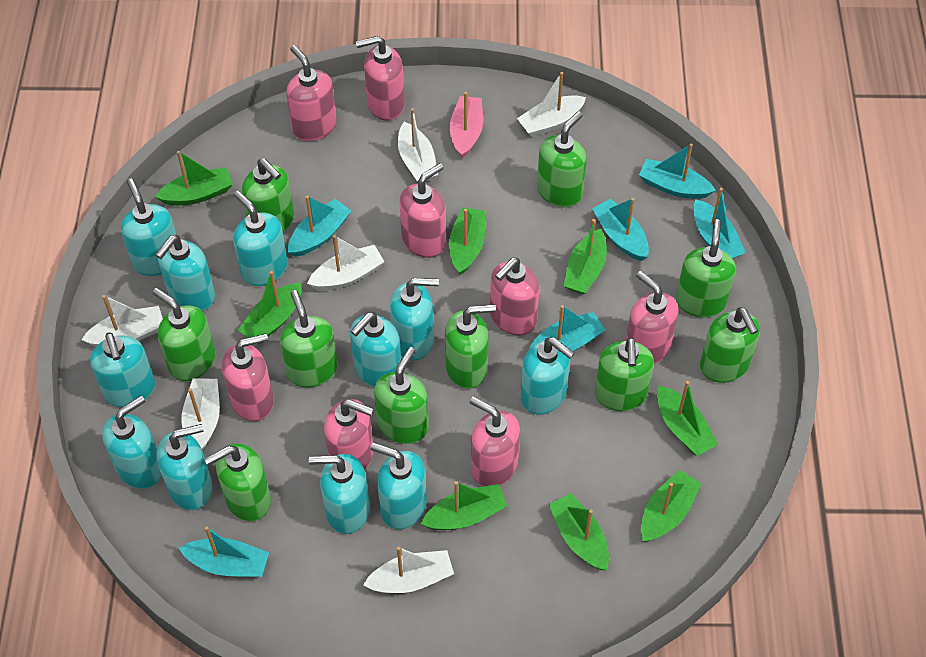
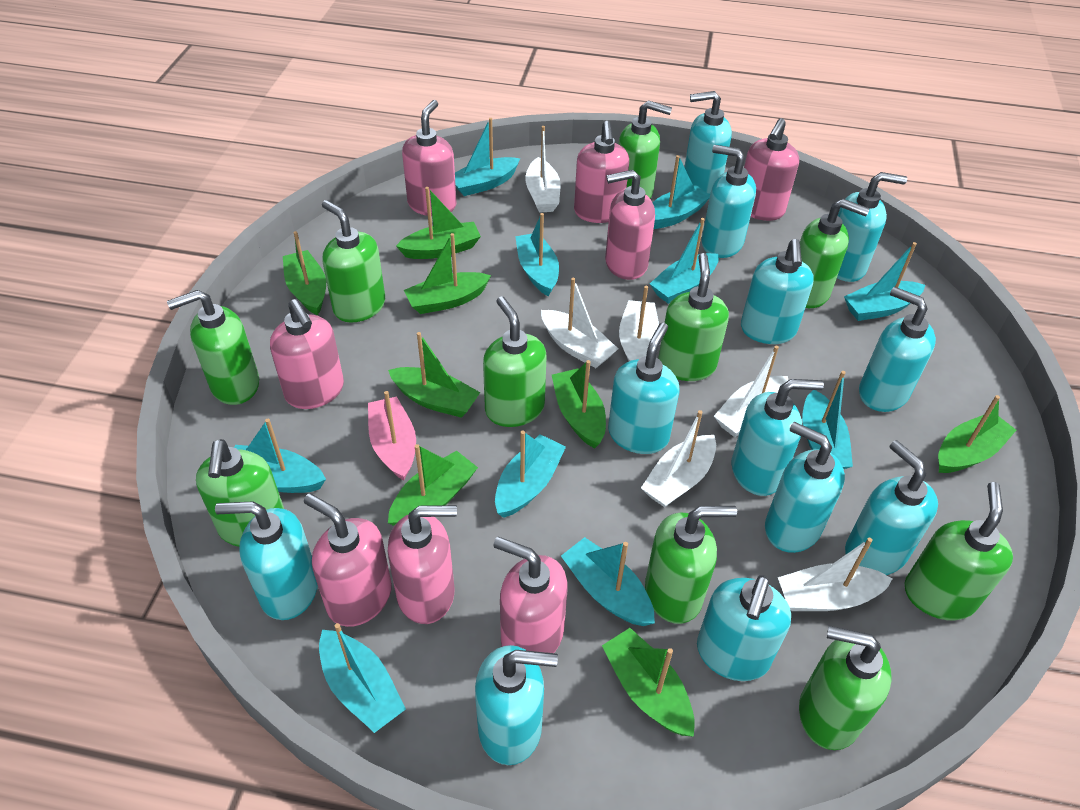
turquoise boat: [179,526,269,577] [288,196,351,257] [529,305,605,351] [592,198,649,261] [639,144,716,199] [693,188,746,259] = 6 -> [234,419,326,493] [319,623,406,733] [455,118,520,196] [495,430,566,518] [515,213,559,296] [561,537,655,626] [650,218,719,304] [652,155,710,229] [802,371,853,469] [844,242,925,321] = 10
turquoise soap dispenser: [90,332,155,407] [102,396,162,489] [121,179,176,276] [155,235,215,311] [157,424,213,510] [233,191,288,286] [309,454,370,534] [350,312,401,387] [370,442,427,529] [390,278,439,361] [521,337,574,414] = 11 -> [215,501,318,620] [475,645,558,765] [608,323,680,454] [684,91,732,195] [697,575,791,681] [701,145,756,258] [732,379,824,496] [741,239,814,344] [765,422,845,553] [837,172,907,282] [845,440,938,575] [859,287,936,412] = 12

